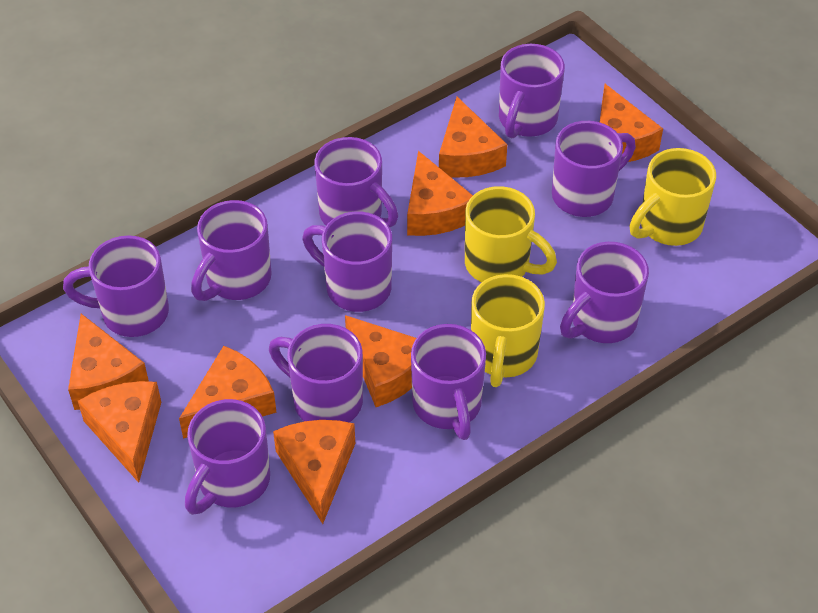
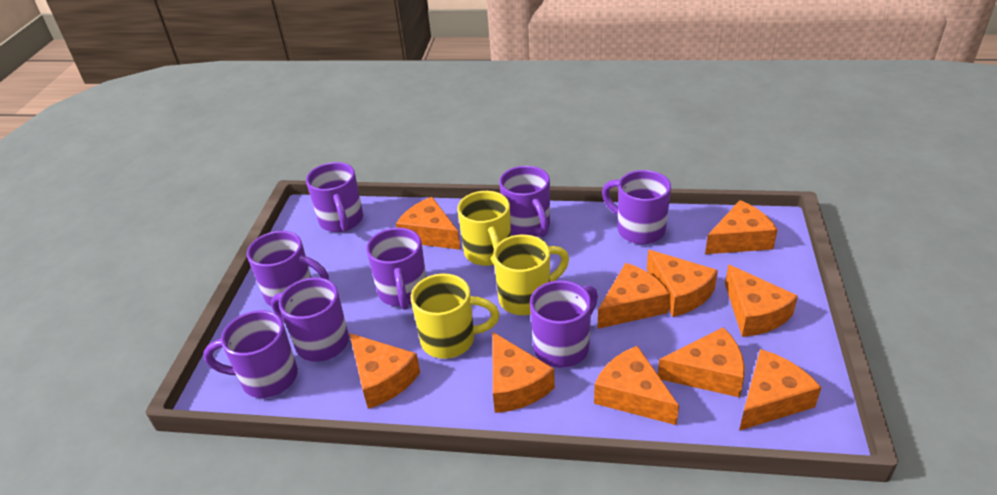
orange cheese: [68,314,149,410] [78,381,161,483] [179,346,277,439] [273,420,355,524] [345,315,416,407] [407,151,473,236] [439,97,507,178] [600,84,663,162] = 8 -> [349,333,420,409] [396,197,461,250] [493,332,555,413] [594,346,679,425] [598,263,670,329] [647,250,718,317] [658,327,745,397] [705,200,777,254] [725,264,798,337] [739,349,822,431] = 10
purple mug: [63,235,169,337] [185,399,270,515] [191,200,272,301] [269,324,363,422] [302,212,392,312] [314,137,398,227] [411,324,486,440] [499,44,565,138] [552,121,636,217] [560,242,649,343] = 10 -> [203,310,298,398] [247,231,329,307] [271,277,349,362] [306,162,363,232] [366,228,426,310] [499,166,550,237] [530,280,598,368] [602,170,671,244] = 8

